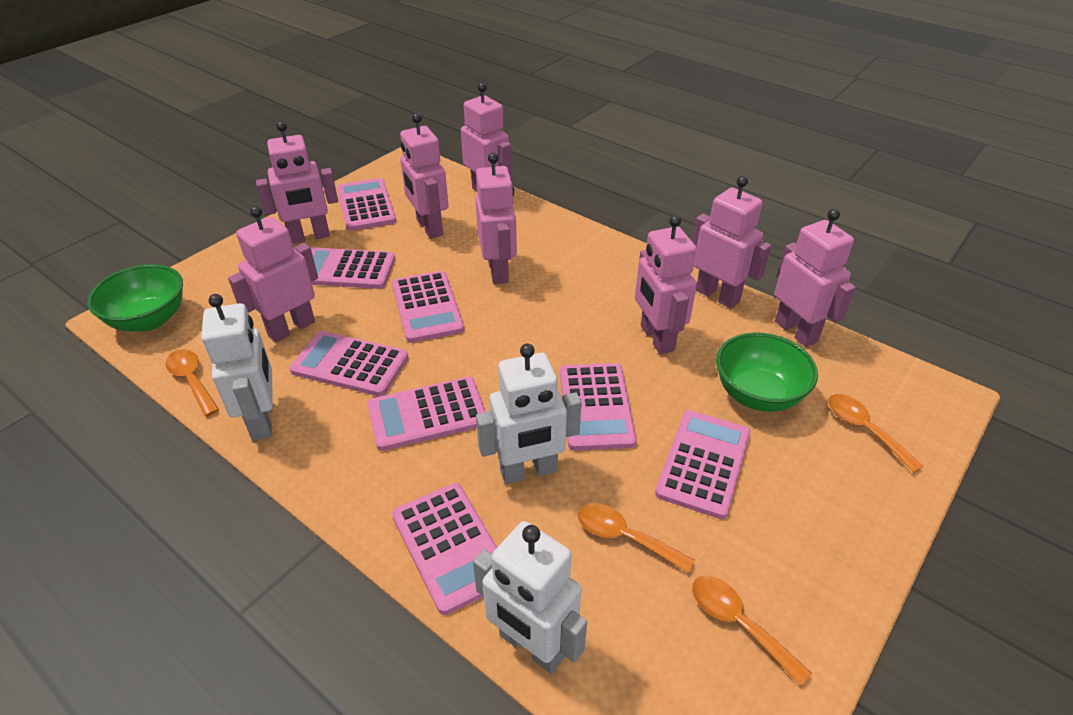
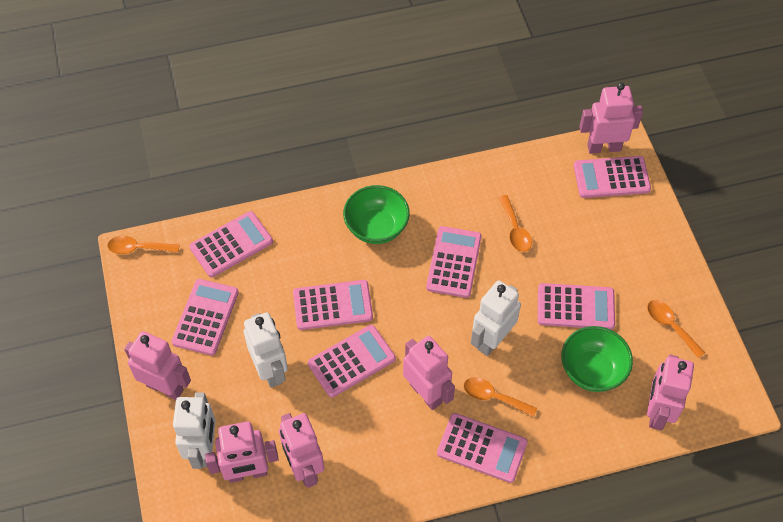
pink robot: [228,206,318,342] [256,121,338,244] [400,113,449,239] [461,83,512,191] [475,153,517,284] [635,215,697,354] [692,176,771,309] [774,209,856,347] = 8 -> [124,331,191,400] [205,421,279,483] [279,413,324,488] [403,336,455,410] [579,82,643,154] [647,355,694,430] = 6

